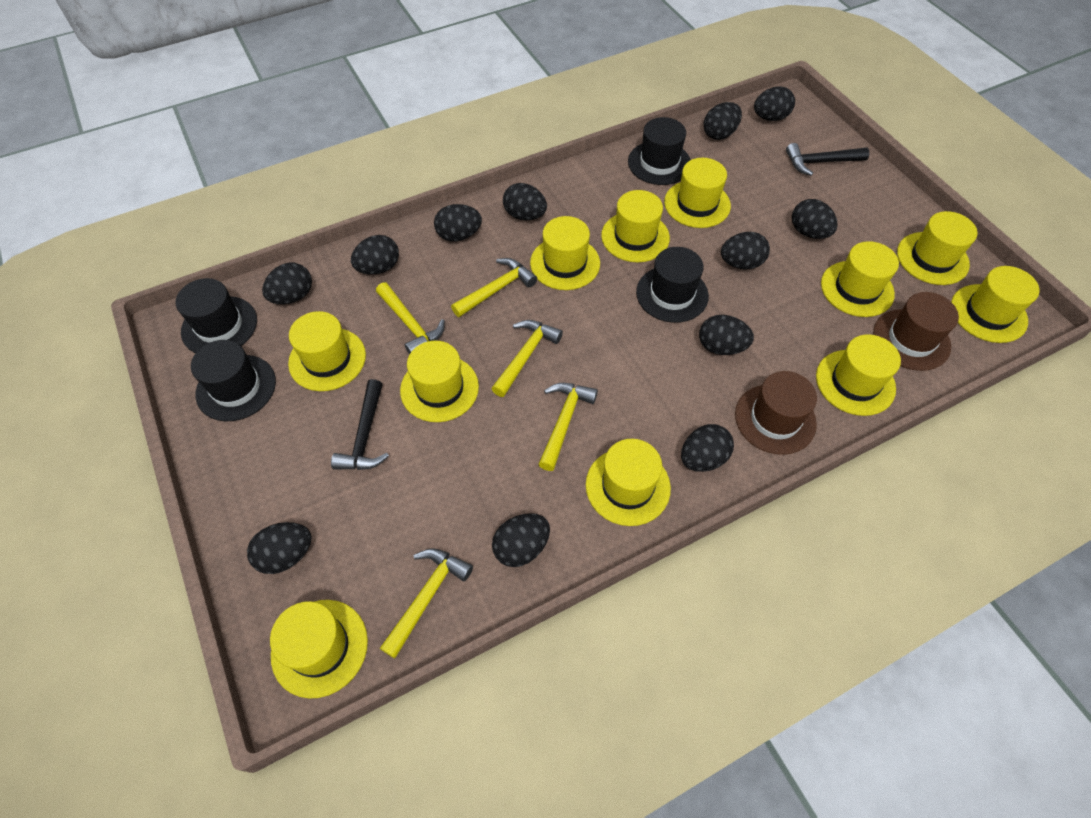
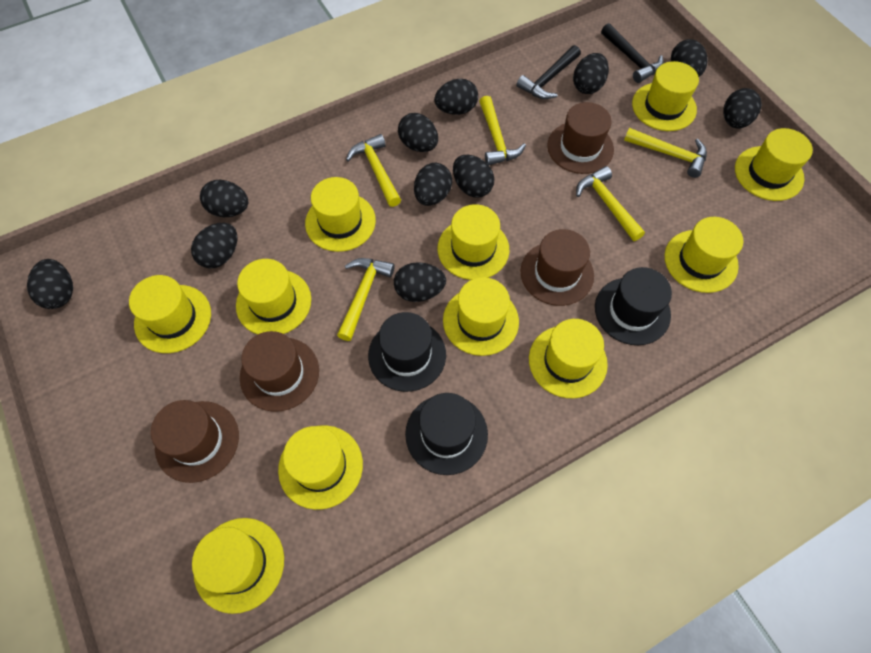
black egg: [247,522,312,574] [262,263,312,304] [351,235,399,274] [434,204,482,242] [492,513,550,567] [503,183,547,220] [681,424,734,472] [699,315,754,355] [703,102,742,140] [721,232,770,270] [754,86,795,121] [792,199,838,239] = 12 -> [27,259,73,309] [191,223,238,268] [200,180,248,217] [394,262,446,302] [398,113,438,152] [414,163,452,206] [434,79,478,115] [453,155,494,198] [573,53,609,94] [671,39,708,77] [723,88,762,129] = 11
black hat: [176,278,257,353] [191,340,276,421] [628,117,691,185] [636,247,709,323] = 4 -> [368,312,446,392] [405,393,488,475] [595,267,672,345] = 3
brown hat: [735,371,817,455] [873,292,959,371] = 2 -> [151,400,239,483] [240,331,319,412] [520,229,594,306] [547,102,614,174] = 4

